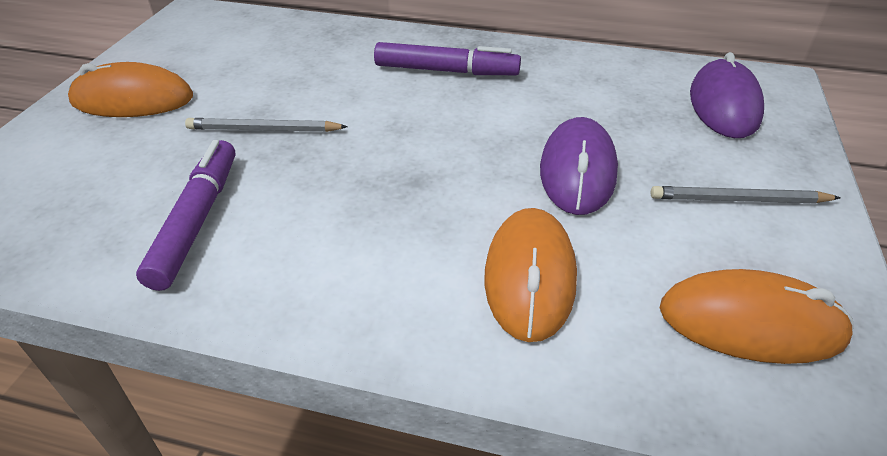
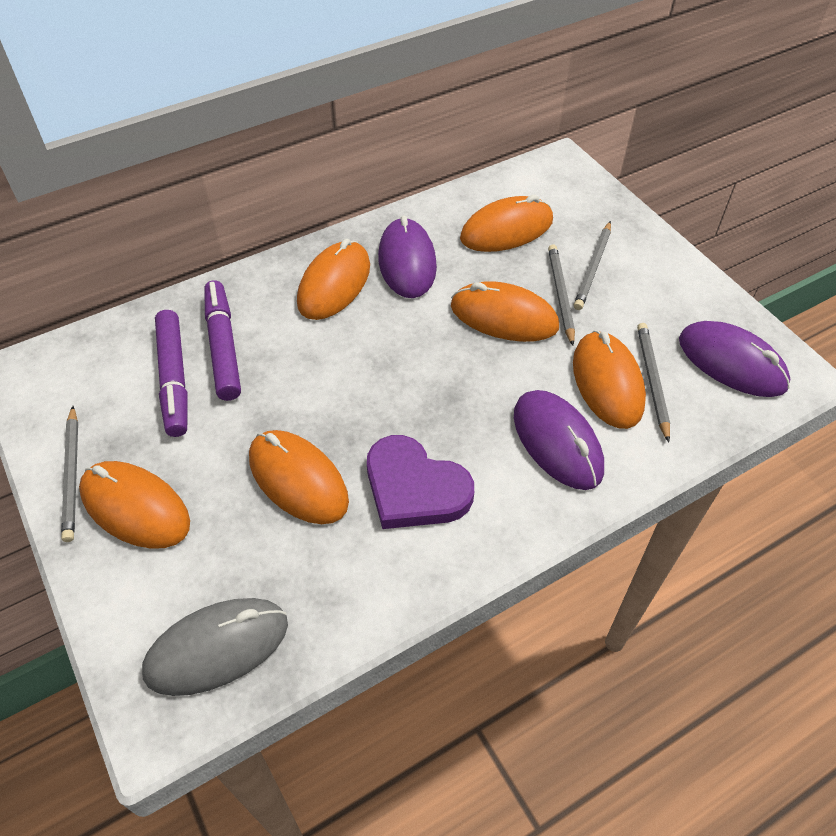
grey mouse: none = 0 -> [142,598,288,696] = 1
grey pencil: [185,118,348,132] [651,186,841,204] = 2 -> [61,406,78,542] [548,244,575,346] [574,221,611,310] [637,323,670,443] = 4
orange mouse: [68,62,193,117] [485,208,577,342] [660,269,854,364] = 3 -> [79,461,190,549] [249,430,349,524] [297,239,370,320] [451,281,559,342] [460,195,553,252] [573,331,646,429] = 6
purple heart: none = 0 -> [367,435,474,529] = 1
purple mouse: [540,117,618,215] [690,52,764,138] = 2 -> [378,215,437,298] [514,390,604,490] [679,321,790,397] = 3

